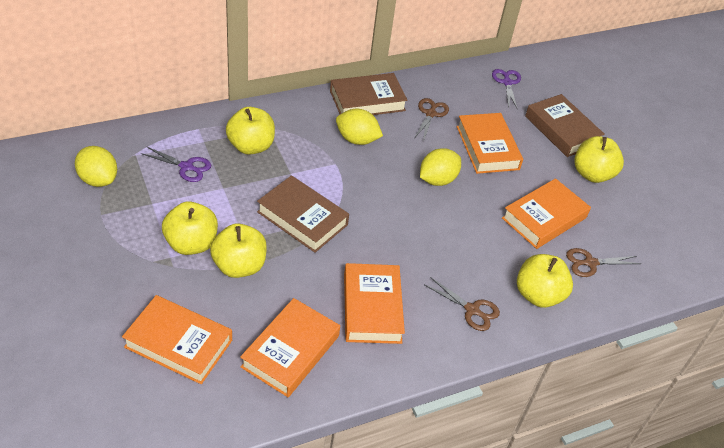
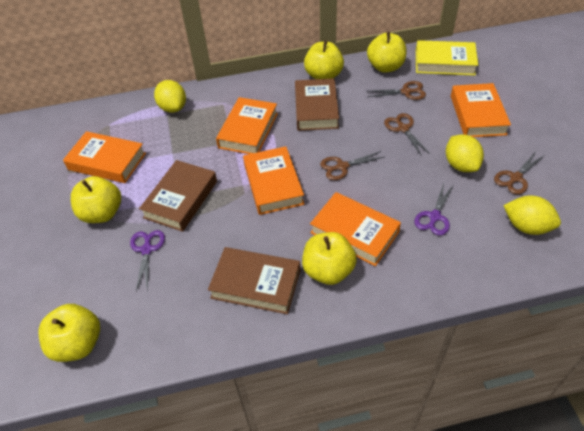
brown scissors: [415,98,449,142] [425,277,500,331] [566,248,641,277] = 3 -> [320,151,384,180] [368,81,426,100] [384,113,430,156] [494,153,545,195] = 4
yellow book: none = 0 -> [416,40,478,76] = 1

